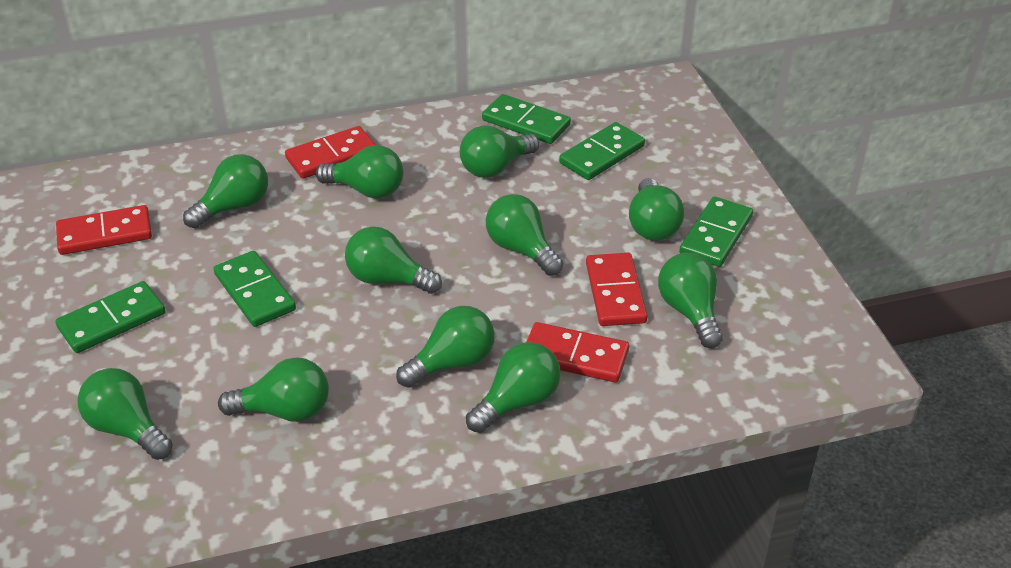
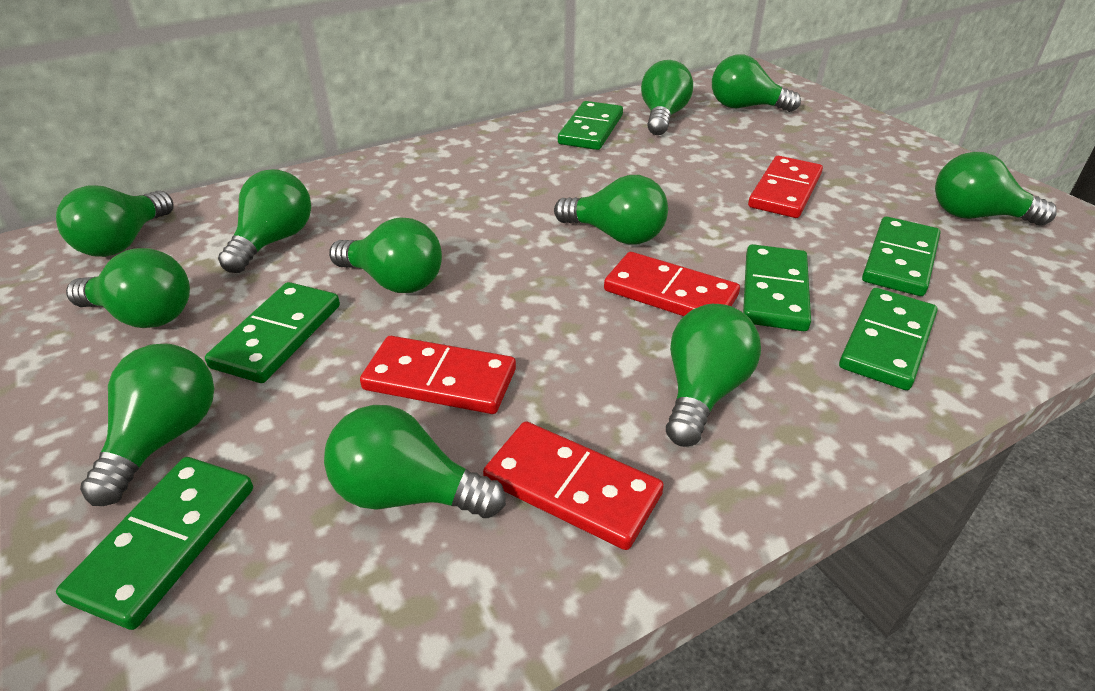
green domino: [55,281,165,353] [213,251,296,327] [482,94,571,144] [559,122,645,180] [679,197,753,267] = 5 -> [56,457,253,630] [205,282,340,383] [558,101,623,150] [743,244,811,331] [839,288,938,390] [862,216,940,296] = 6

